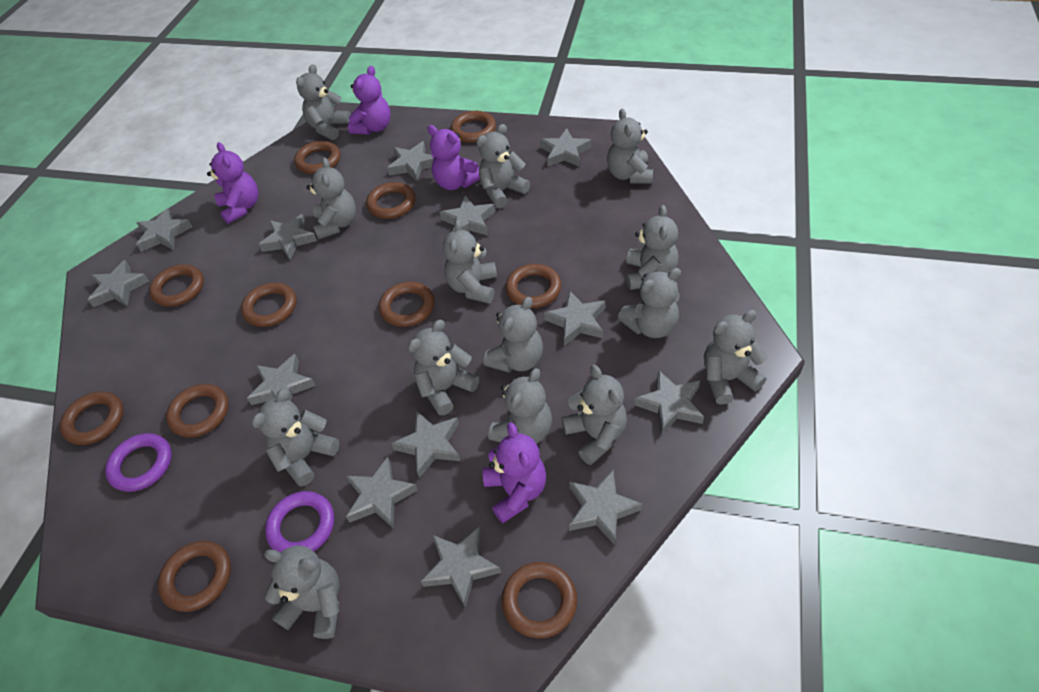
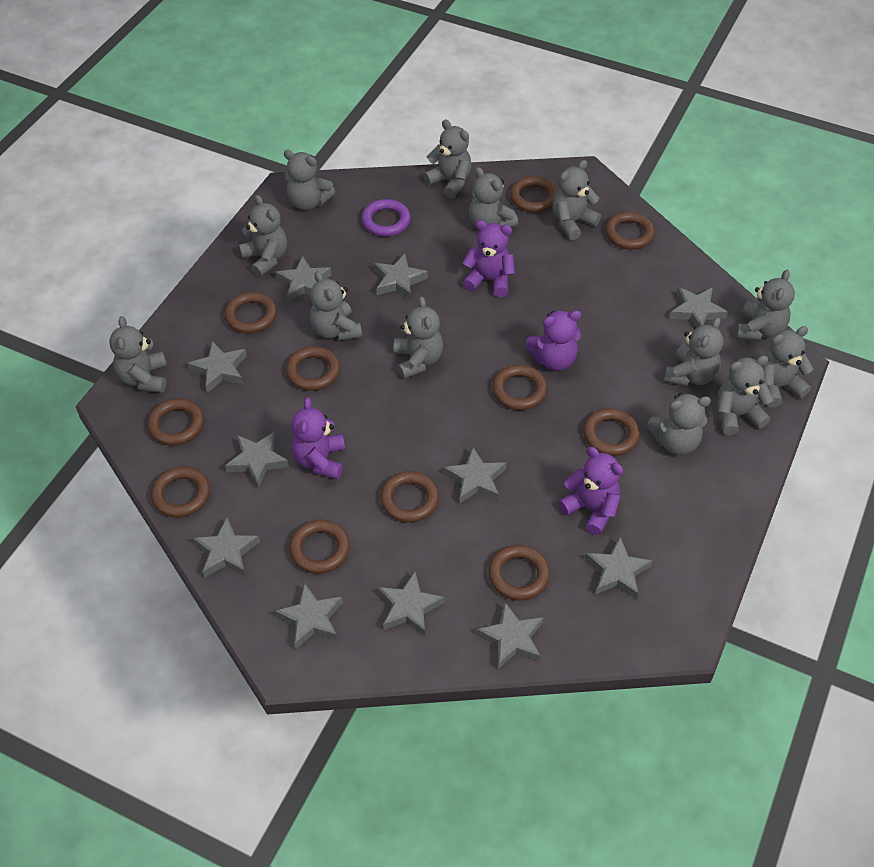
grey star: [88,260,149,307] [136,208,192,252] [247,354,316,405] [258,214,317,260] [346,457,418,528] [387,141,434,181] [391,411,461,478] [421,527,501,608] [440,195,495,235] [540,128,591,167] [544,290,605,346] [569,470,642,545] [634,370,704,435] = 13 -> [188,341,247,393] [193,517,260,578] [225,432,289,488] [275,583,343,649] [276,256,332,302] [374,254,428,300] [378,572,444,636] [444,447,506,504] [476,602,544,669] [585,537,652,599] [669,287,728,327] = 11
grey teddy bear: [252,388,340,487] [264,546,340,639] [296,64,351,140] [307,158,356,239] [408,320,479,415] [443,219,497,304] [477,124,530,208] [483,297,543,373] [488,368,552,444] [561,365,627,465] [607,108,653,184] [618,268,681,338] [626,205,679,290] [704,310,768,405] = 14 -> [109,316,167,393] [239,195,287,277] [284,150,335,210] [310,271,362,341] [394,297,443,379] [423,120,472,199] [469,167,518,227] [553,160,601,240] [647,393,711,455] [664,317,724,387] [718,355,774,435] [736,270,795,341] [762,326,814,407] = 13
purple ring: [105,433,172,492] [265,491,334,553] = 2 -> [362,199,411,236] = 1

